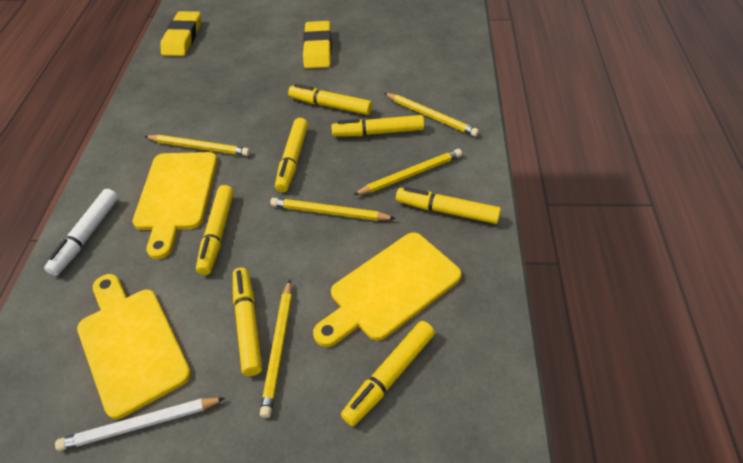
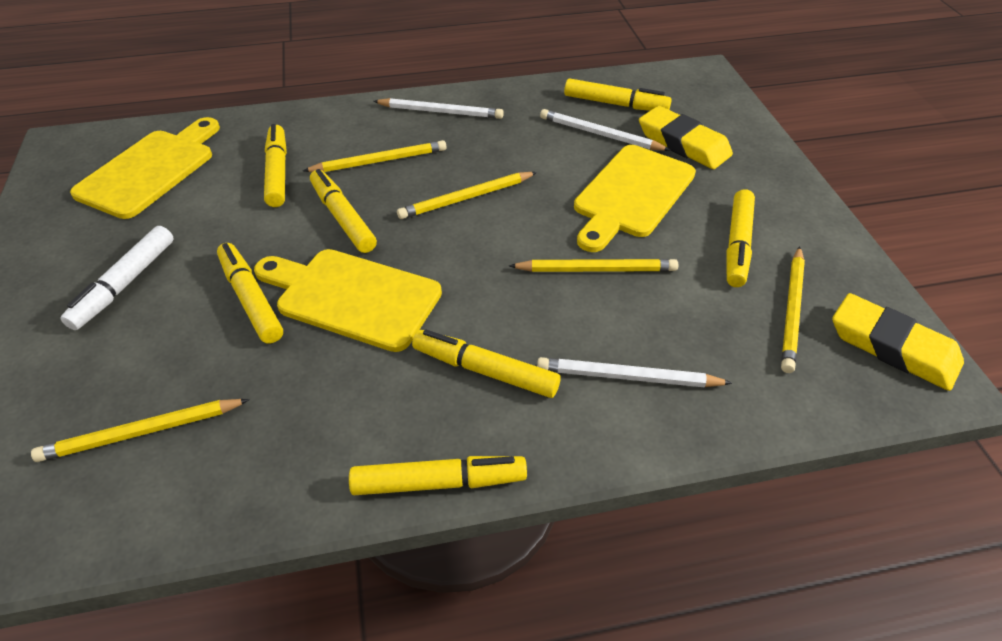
white pencil: [55,397,225,451] = 1 -> [373,98,504,119] [537,357,732,388] [540,109,670,151] = 3

